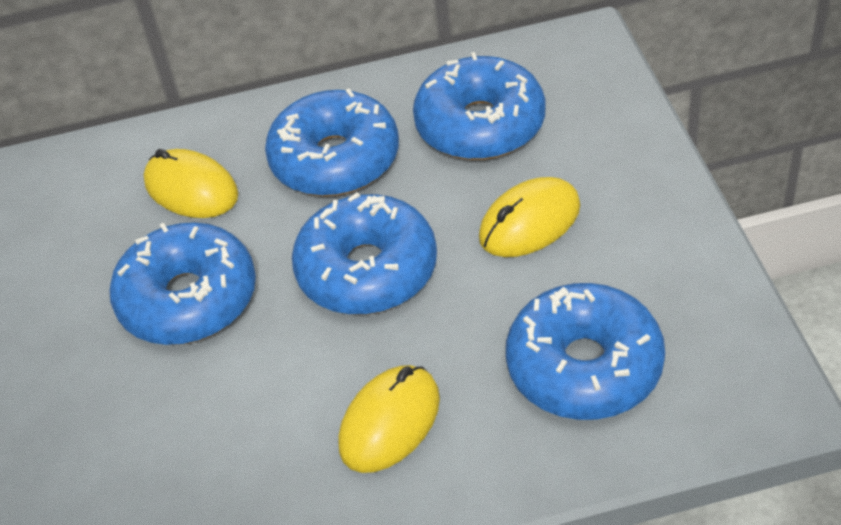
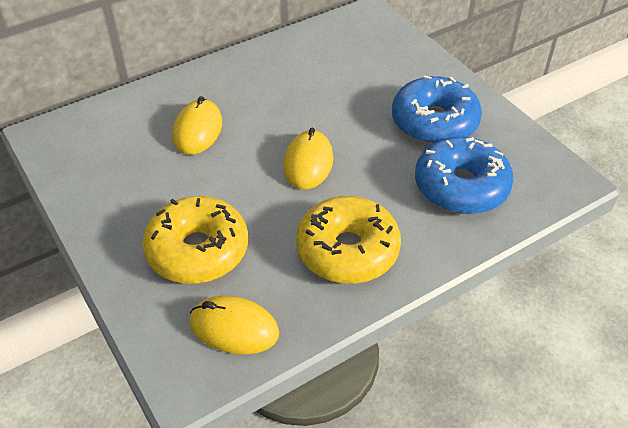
blue donut: [109,222,256,345] [265,89,399,196] [292,192,437,315] [413,52,546,160] [506,283,665,420] = 5 -> [392,75,482,144] [415,136,514,214] = 2
yellow donut: none = 0 -> [142,196,248,284] [296,196,401,284] = 2

